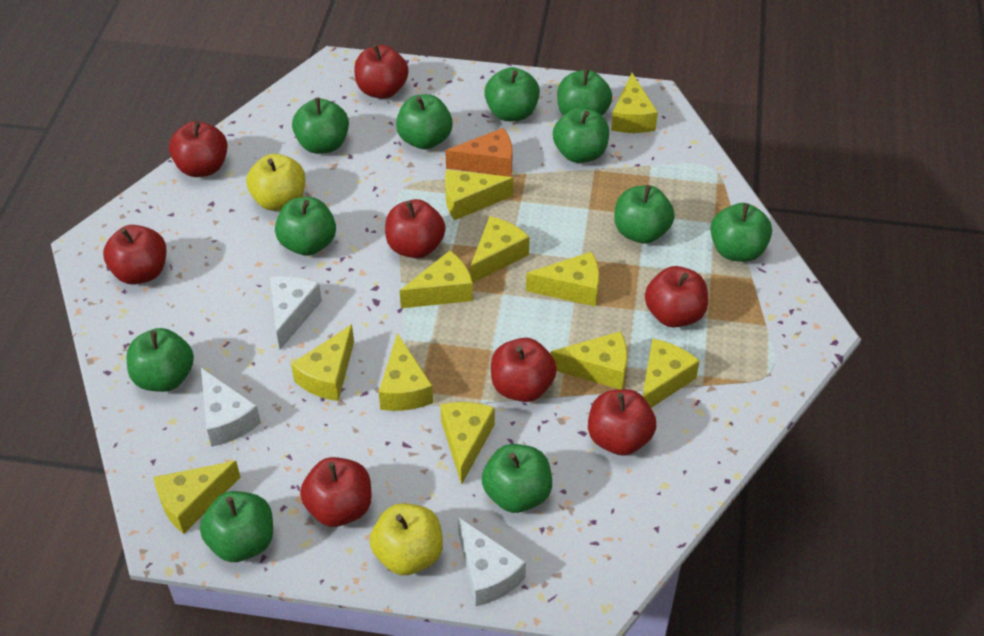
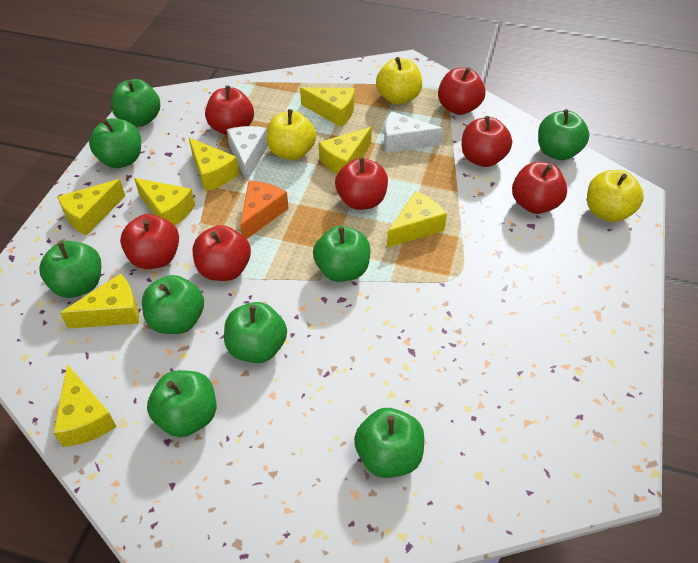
green apple: [126,328,194,392] [200,491,273,562] [275,197,336,256] [292,98,349,154] [396,94,453,149] [482,444,552,513] [484,67,540,121] [553,107,609,163] [557,69,612,115] [614,185,675,244] [710,203,772,262] = 11 -> [39,241,101,298] [89,118,141,168] [111,79,160,127] [142,275,204,334] [147,371,216,437] [224,302,287,363] [313,226,370,282] [354,408,424,478] [538,109,590,160] = 9
red apple: [103,225,166,285] [169,121,228,177] [300,457,372,527] [354,44,408,99] [385,199,445,258] [491,338,557,402] [588,389,656,456] [645,266,708,328] = 8 -> [120,214,179,269] [193,225,251,281] [205,85,254,135] [335,157,388,210] [438,67,485,115] [462,116,512,167] [512,162,567,214] = 7
white cheese: [201,368,261,447] [270,276,322,350] [458,517,526,606] = 3 -> [227,126,268,181] [385,111,443,153] = 2
yellow apple: [246,154,305,211] [370,503,443,575] = 2 -> [266,109,316,160] [376,57,422,105] [587,170,644,222] = 3
yellow cheese: [154,461,241,534] [291,324,354,401] [379,333,433,411] [400,251,473,308] [440,402,495,485] [445,170,513,220] [470,216,530,283] [526,251,599,307] [551,331,627,389] [611,73,658,133] [642,339,700,408] = 11 -> [53,364,117,447] [57,179,125,236] [60,273,139,329] [134,178,195,226] [189,138,239,192] [300,87,355,127] [319,127,372,174] [387,191,447,248] = 8

